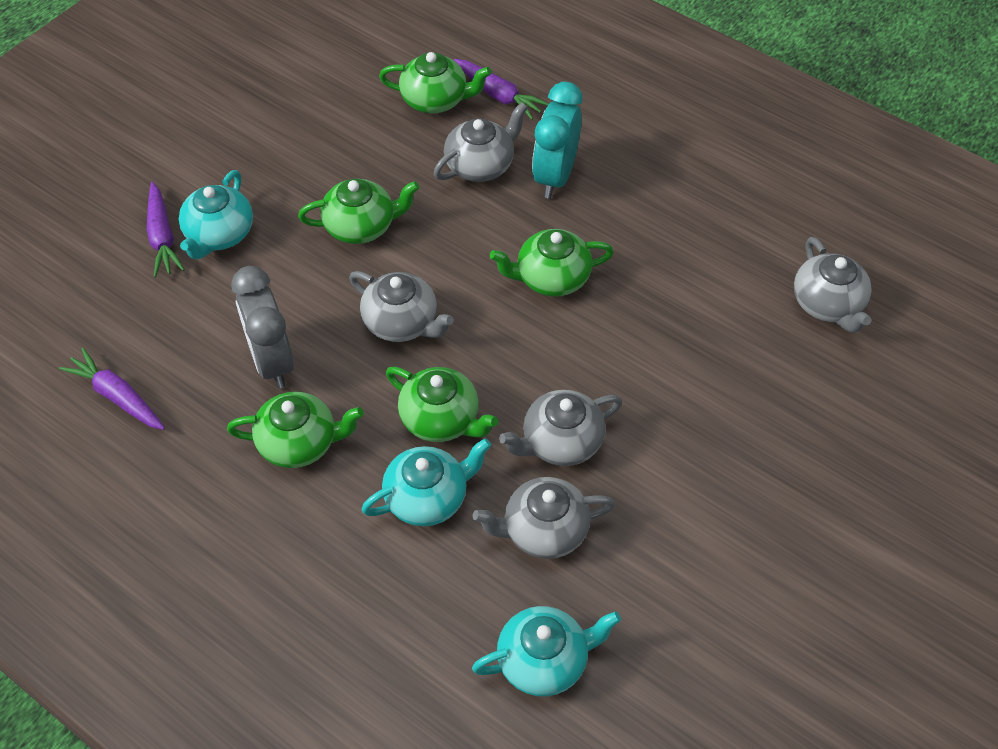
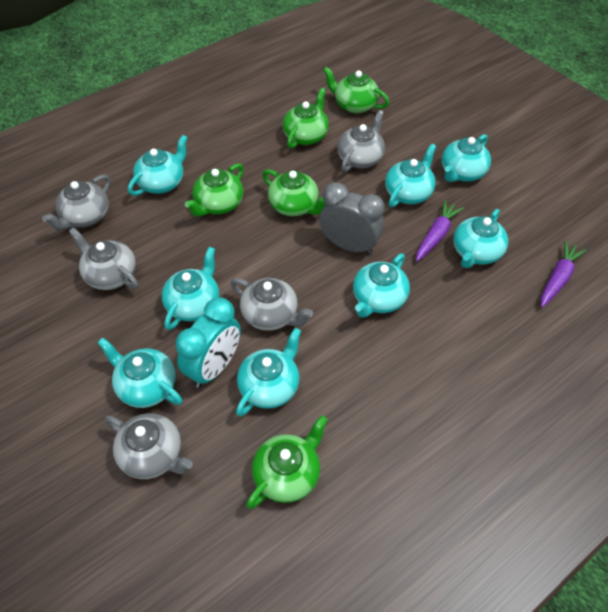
purple carrot: [59,348,165,430] [147,182,185,277] [454,59,549,120] = 3 -> [416,200,464,262] [541,241,586,308] = 2
turquoise teapot: [179,170,253,260] [362,438,491,526] [472,606,621,697] = 3 -> [97,338,183,408] [128,135,188,196] [162,247,219,330] [236,328,301,416] [353,253,410,318] [385,144,436,207] [442,134,491,182] [453,209,508,268] = 8

